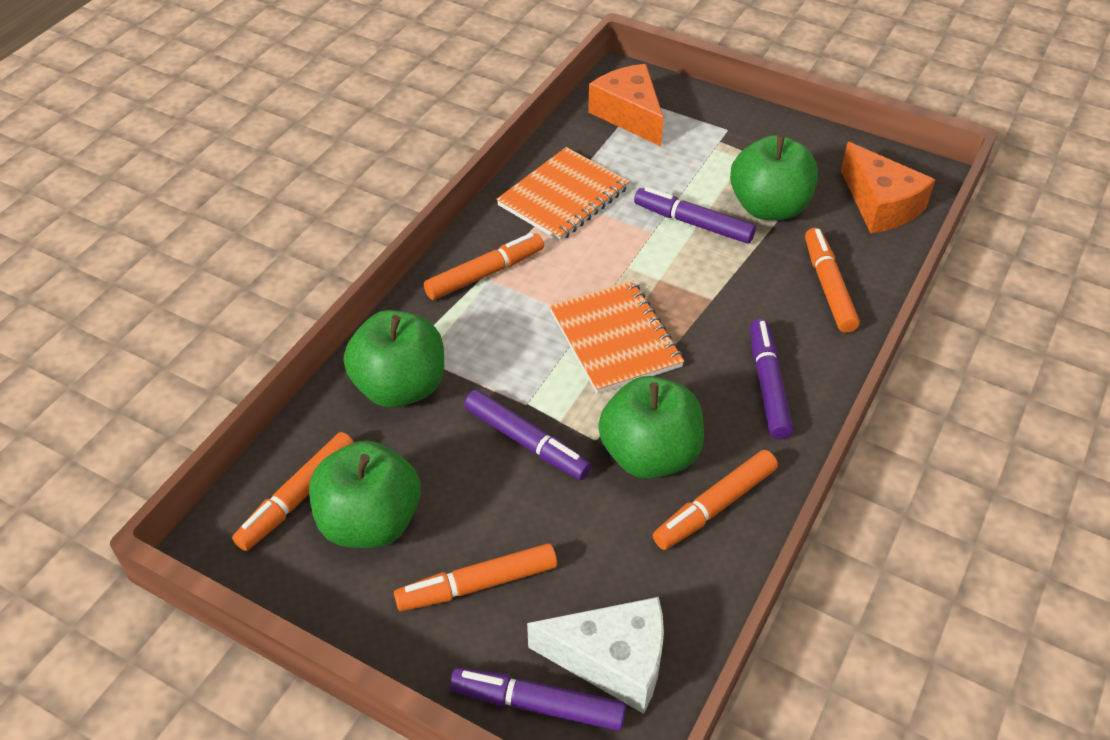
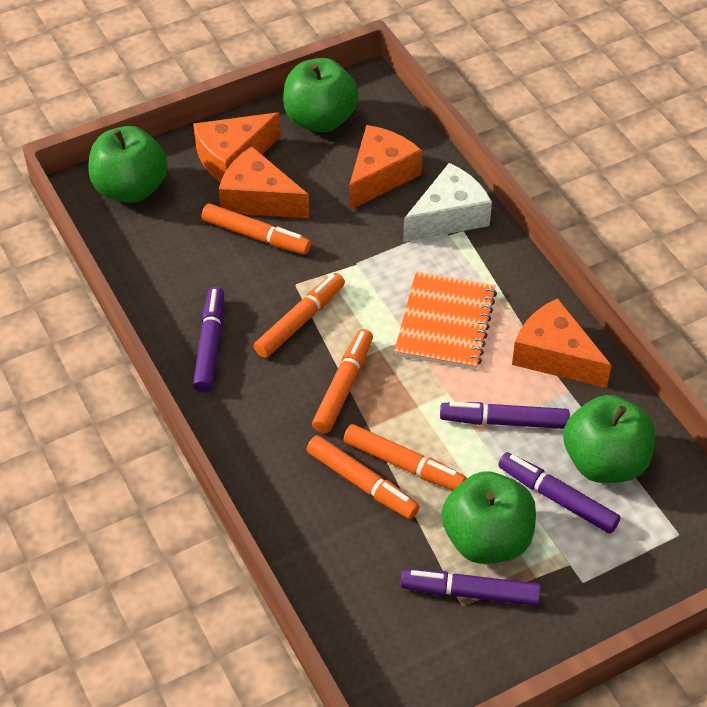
orange cheese: [588,64,664,146] [841,142,936,233] = 2 -> [193,112,281,183] [219,146,310,218] [349,125,422,210] [512,298,612,388] = 4
orange notebook: [496,147,629,241] [549,280,684,394] = 2 -> [394,271,497,370] = 1

